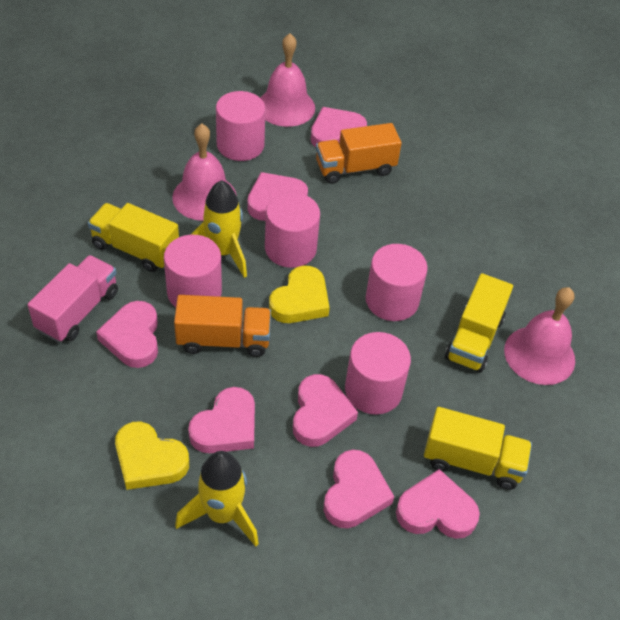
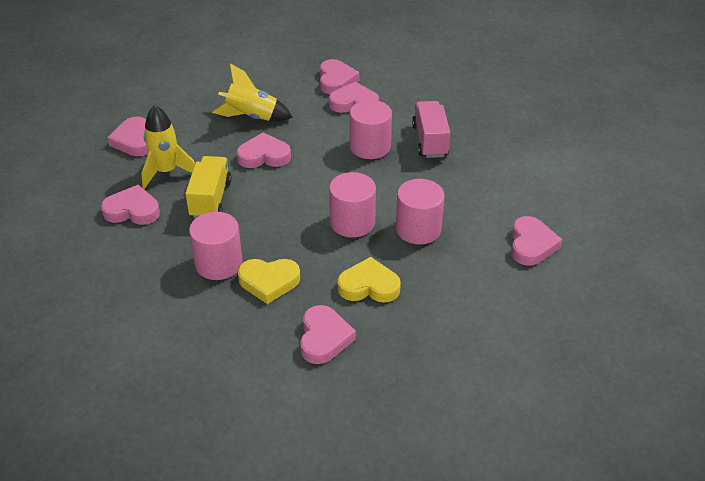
orange truck: [174,295,271,357] [316,123,402,184] = 2 -> none = 0
pink bell: [172,124,237,221] [260,33,315,127] [504,287,575,385] = 3 -> none = 0
pink cylinder: [164,235,222,307] [216,91,266,161] [265,192,320,268] [345,332,411,415] [365,244,428,321] = 5 -> [189,212,243,280] [329,172,376,237] [349,100,392,159] [396,179,444,244] = 4
yellow truck: [88,203,179,272] [424,407,532,490] [445,273,513,373] = 3 -> [185,156,232,219] = 1

